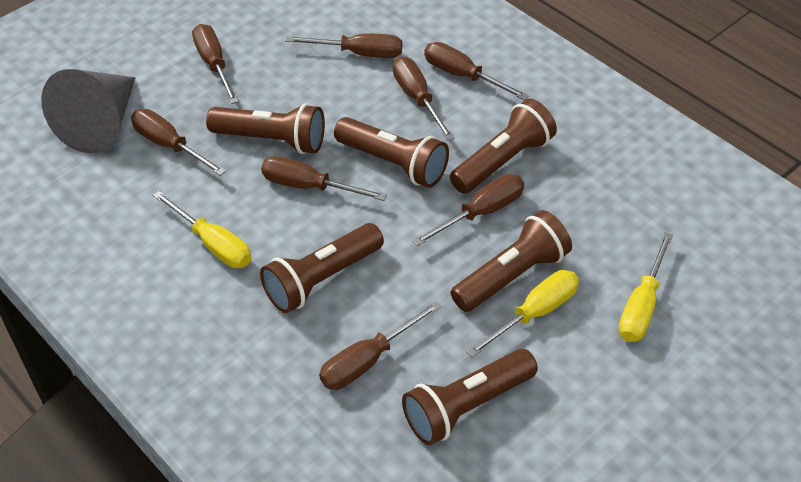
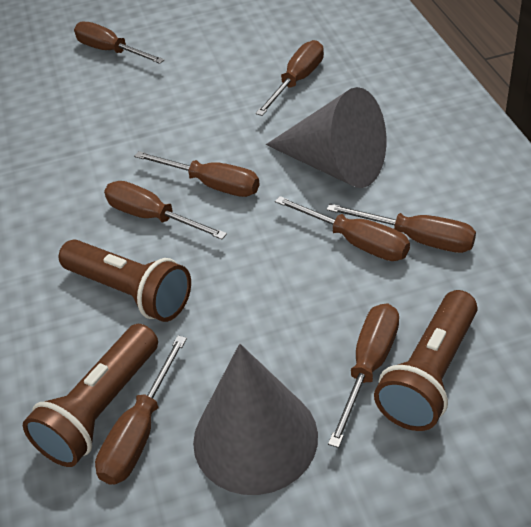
brown flashlight: [206,103,325,154] [260,223,384,313] [334,117,449,188] [402,349,538,445] [450,99,557,194] [451,210,572,312] = 6 -> [23,324,158,467] [59,239,191,322] [374,290,477,431] = 3
grey cone: [41,69,136,153] = 1 -> [193,344,318,495] [266,87,386,188] = 2
yellow screwdriver: [153,191,251,268] [466,270,579,357] [618,232,673,342] = 3 -> none = 0

